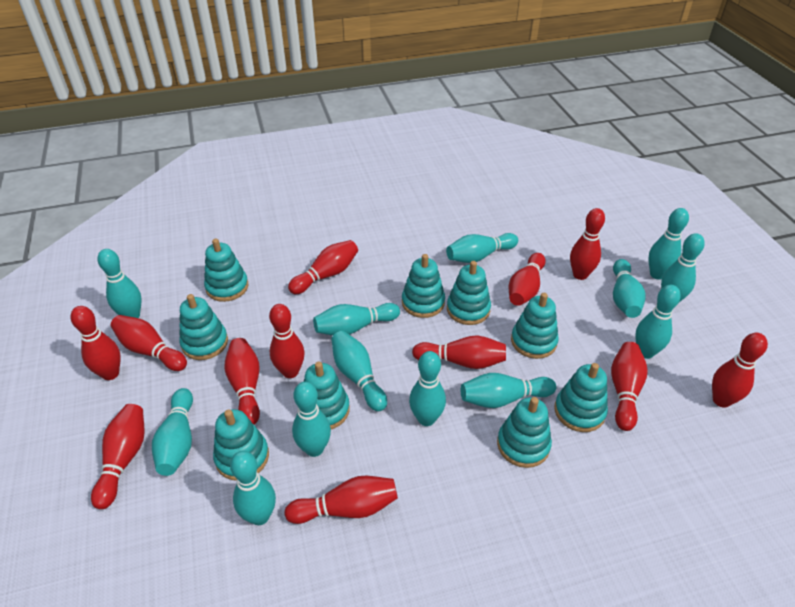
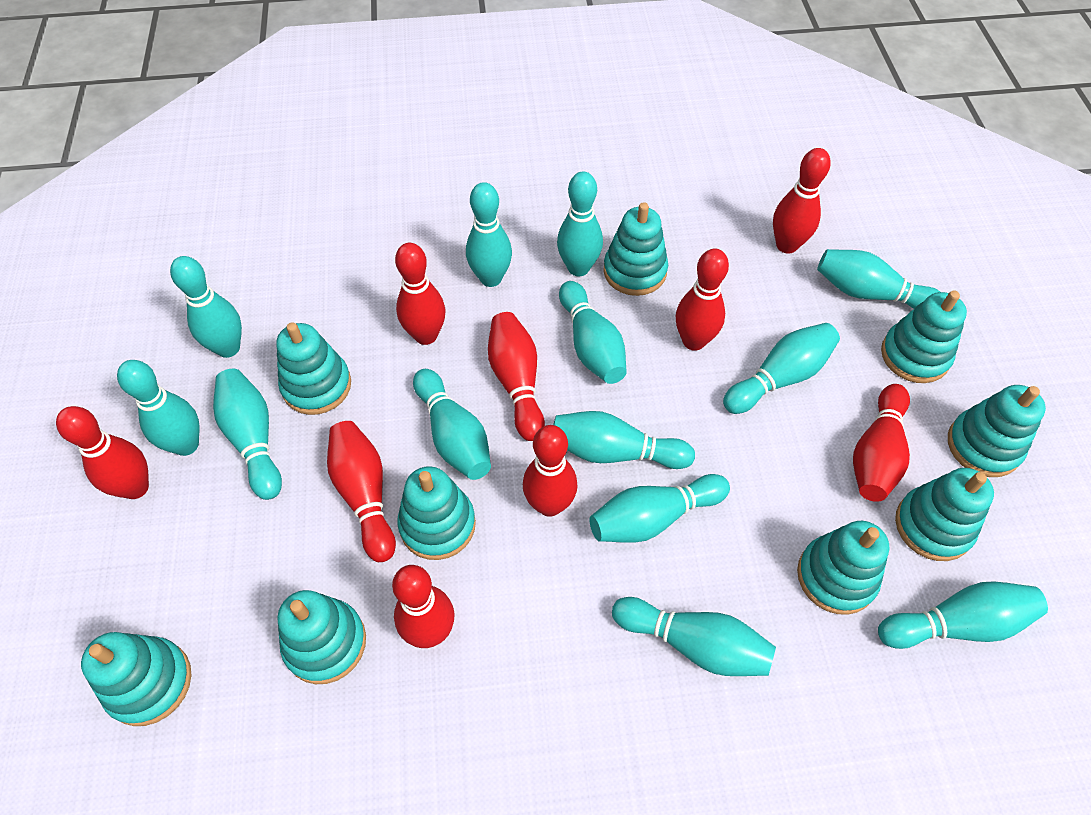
red bowling pin: [70,306,121,380] [91,404,145,509] [111,315,187,371] [224,338,260,425] [269,304,305,378] [285,476,398,524] [288,240,358,294] [412,335,506,369] [509,253,546,306] [570,208,605,280] [611,342,648,431] [712,333,768,408] = 12 -> [56,406,149,499] [327,421,396,562] [392,565,455,648] [395,243,445,345] [488,312,545,441] [523,425,578,517] [676,249,729,351] [773,148,831,254] [853,384,910,502] = 9

